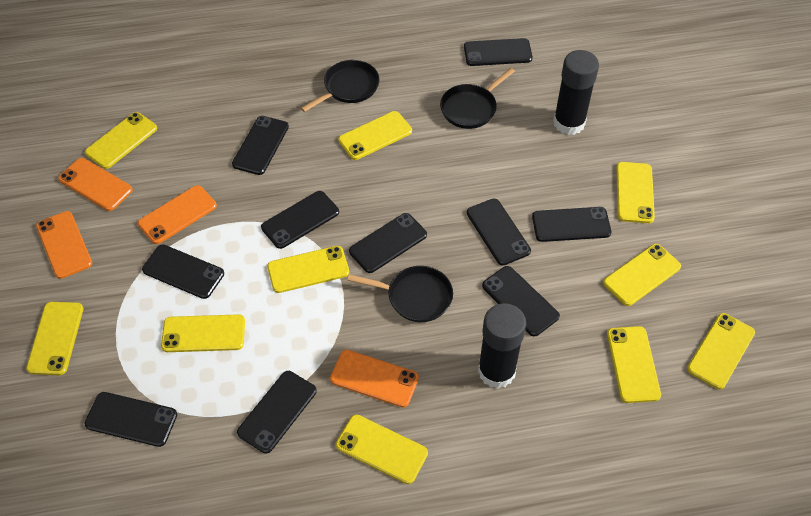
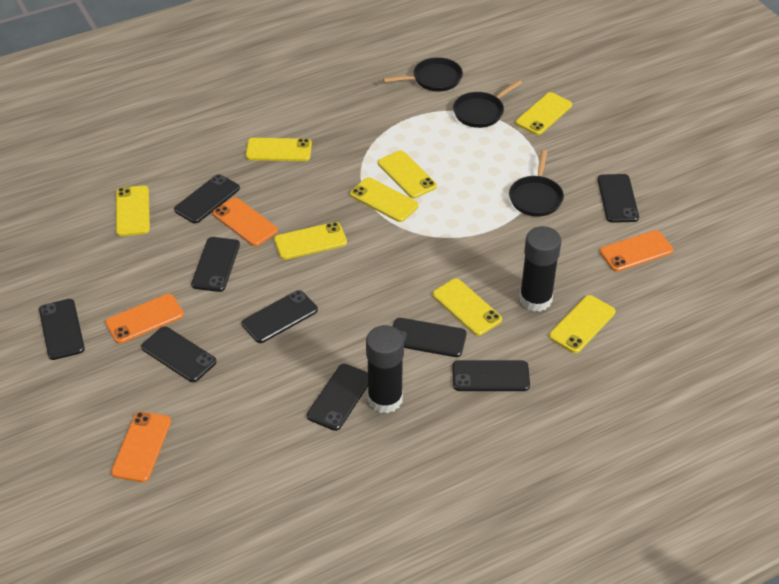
black phone: [84,392,177,447] [142,244,224,299] [232,116,289,175] [237,371,317,453] [261,191,339,249] [349,213,427,273] [464,38,533,66] [467,199,531,265] [482,266,560,336] [532,207,611,242] = 10 -> [39,299,85,360] [141,327,217,382] [174,174,240,223] [191,237,240,292] [242,290,318,343] [307,364,368,431] [393,318,467,357] [452,360,530,391] [598,174,639,223] = 9
yellow phone: [26,302,83,375] [85,112,157,169] [161,314,245,352] [267,246,349,293] [336,415,428,484] [338,111,412,160] [603,244,681,306] [607,326,661,403] [616,162,655,223] [687,313,755,389] = 10 -> [116,186,150,236] [246,138,312,161] [274,222,347,260] [350,177,419,222] [378,150,437,198] [433,278,502,336] [516,92,572,135] [549,295,616,353] = 8

